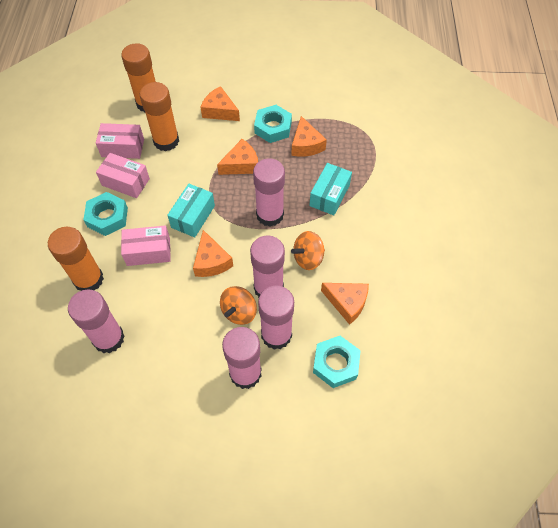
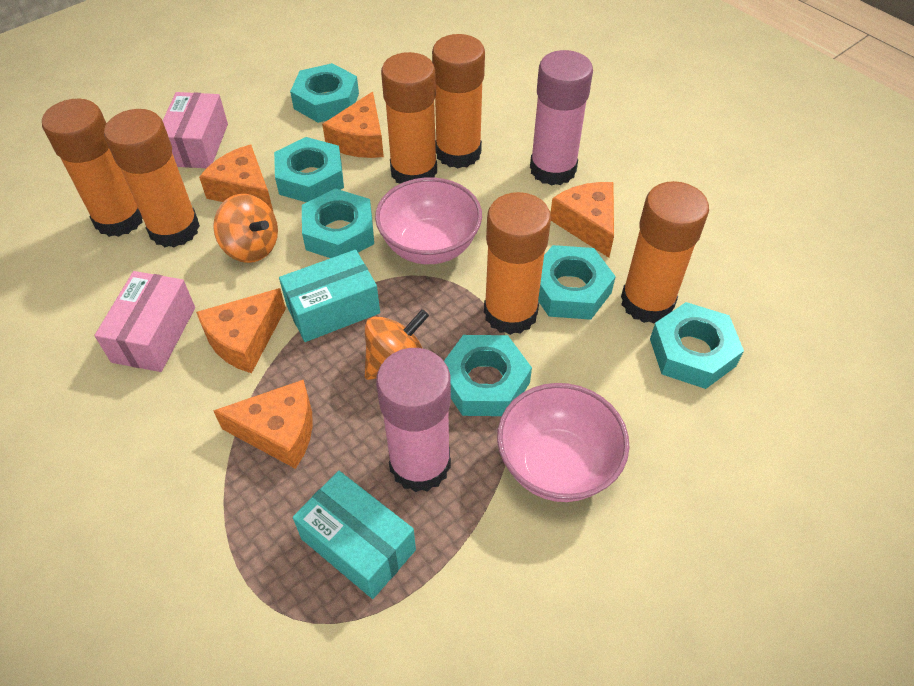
orange glue stick: [48,227,104,291] [121,43,156,112] [140,82,179,151] = 3 -> [42,98,143,237] [104,109,200,247] [381,52,437,184] [432,34,485,168] [484,192,551,335] [621,181,709,323] = 6
pink bowl: none = 0 -> [375,177,482,264] [497,383,629,502] = 2
pink box: [96,123,144,159] [96,153,150,198] [121,225,171,266] = 3 -> [94,271,195,372] [163,92,228,168] = 2
pink glue stick: [68,289,124,353] [222,327,262,389] [250,235,285,298] [253,158,285,227] [258,285,294,350] = 5 -> [376,348,451,492] [530,50,593,186] = 2
turquoise nut: [83,192,128,236] [254,105,292,143] [313,336,361,388] = 3 -> [274,137,344,202] [290,63,359,123] [302,188,374,258] [444,335,532,416] [538,245,616,320] [650,302,744,389] = 6

